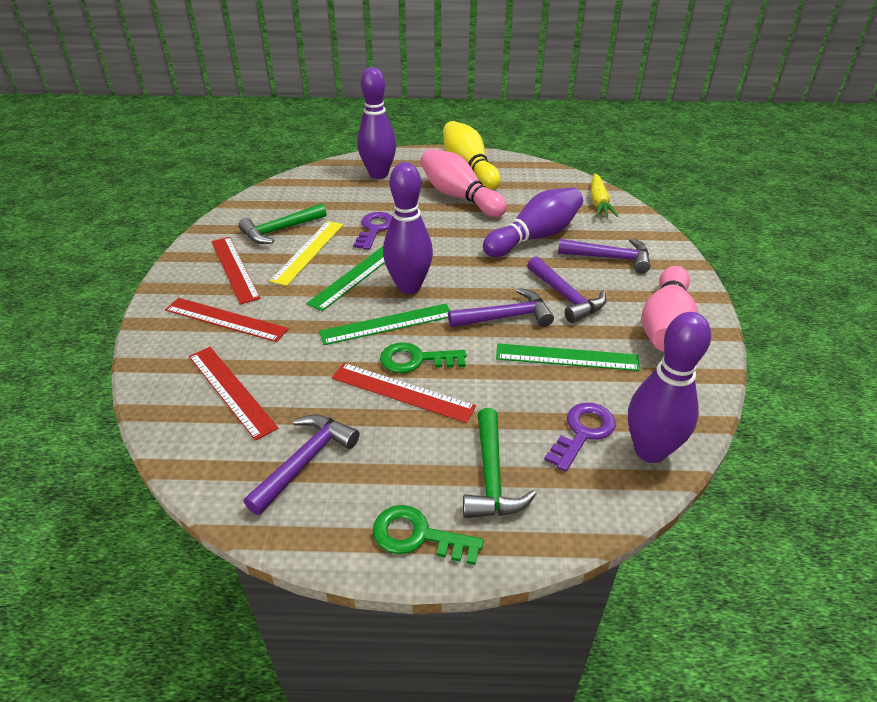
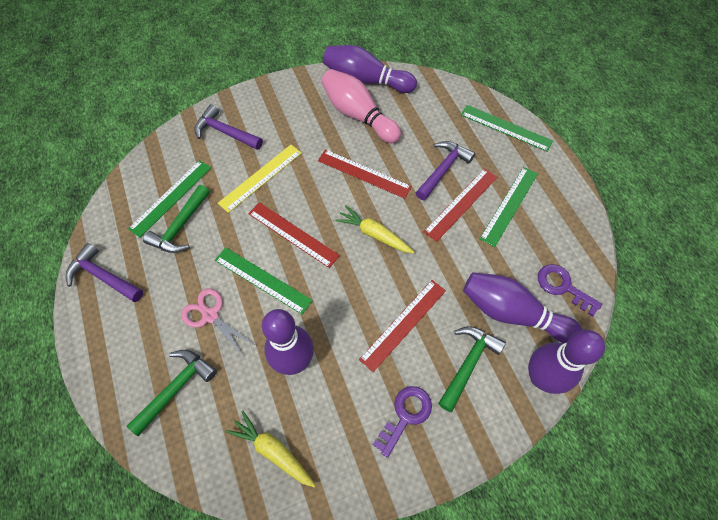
green hammer: [238,203,327,244] [463,408,536,518] = 2 -> [127,350,217,436] [143,185,210,253] [438,326,506,412] = 3
green key: [373,505,484,565] [380,342,466,373] = 2 -> none = 0
green ruler: [306,246,385,311] [319,304,450,345] [496,343,641,371] = 3 -> [128,160,211,238] [215,247,313,315] [461,105,553,152] [480,167,538,247] = 4
pink bowling pin: [420,149,507,217] [642,266,698,352] = 2 -> [321,69,401,143] = 1
pink scissors: none = 0 -> [181,289,256,357] = 1
purple hammer: [244,414,359,515] [448,288,554,327] [527,256,606,323] [558,238,650,273] = 4 -> [66,243,143,302] [195,104,263,150] [415,141,475,200] = 3
yellow bowling pin: [443,121,501,190] = 1 -> none = 0
yellow carrot: [591,173,618,217] = 1 -> [226,411,316,488] [335,206,414,254] = 2

